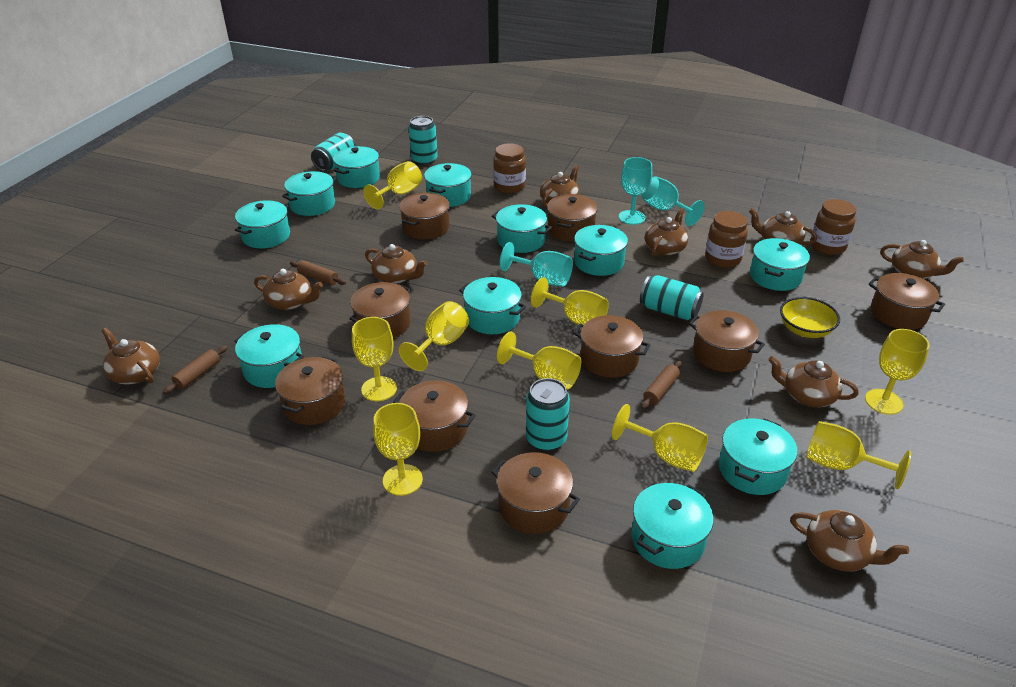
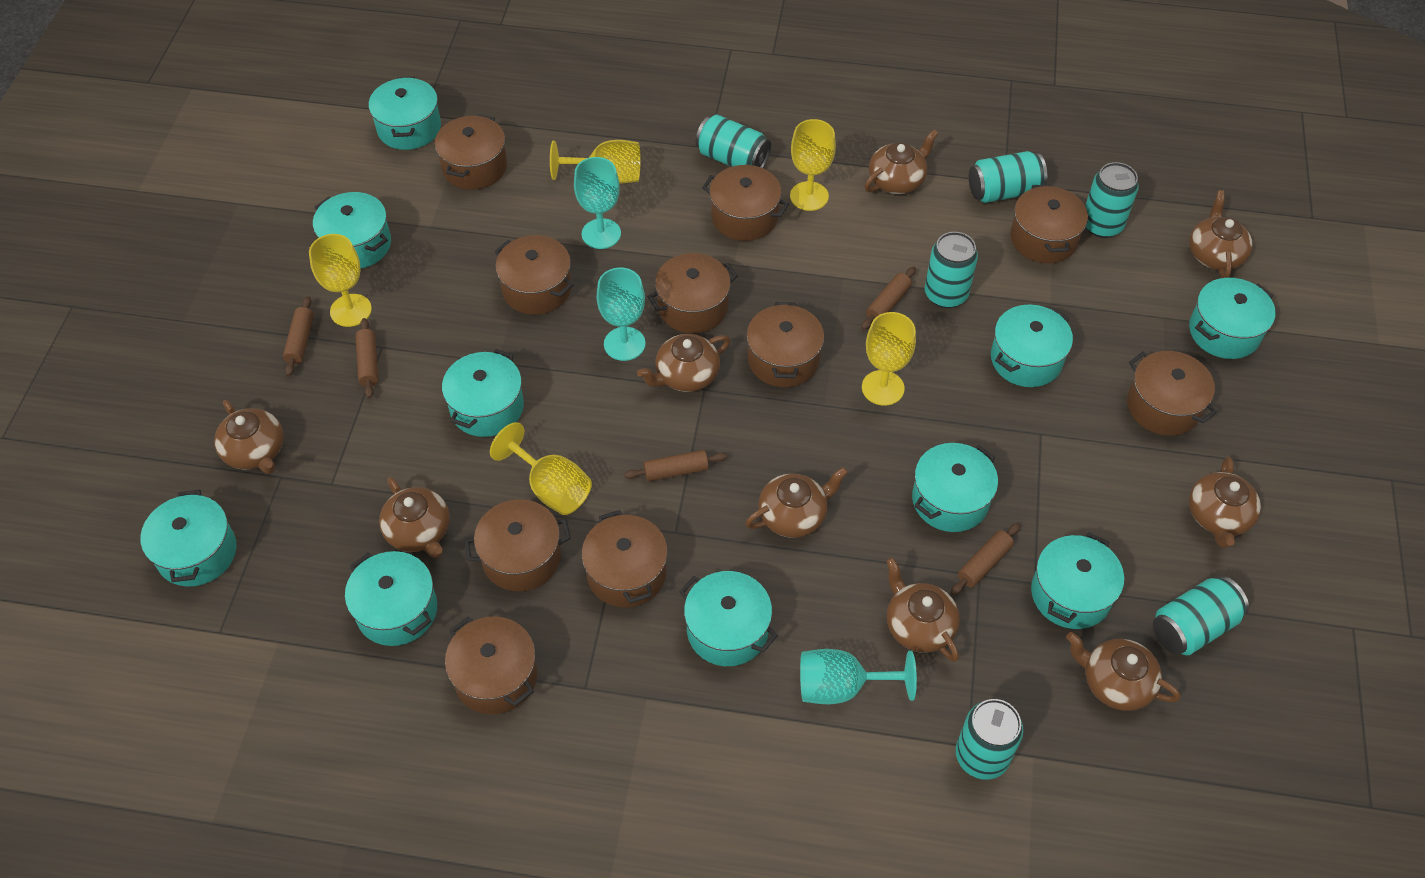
brown jar: [493,143,526,194] [705,211,748,268] [810,199,856,255] = 3 -> none = 0
brown pot: [275,356,345,425] [349,282,411,338] [393,381,475,452] [399,193,450,240] [491,452,580,534] [547,194,598,241] [573,315,650,378] [689,310,765,372] [868,273,945,330] = 9 -> [435,114,507,190] [445,617,537,714] [464,499,571,591] [494,235,574,315] [581,510,668,608] [647,253,738,333] [702,165,789,241] [746,302,824,387] [1010,184,1088,263] [1127,351,1217,436] = 10
brown rolling pin: [163,345,228,394] [290,261,346,285] [641,361,682,409] = 3 -> [283,296,314,376] [355,318,378,398] [624,450,727,481] [861,267,916,330] [951,523,1020,596] = 5
turquoise can: [311,133,355,171] [409,116,437,165] [526,378,570,451] [640,275,704,320] = 4 -> [695,115,771,168] [925,232,978,308] [956,699,1023,780] [969,151,1047,203] [1085,162,1139,238] [1153,576,1249,655] = 6
turquoise pot: [234,324,304,388] [235,200,290,248] [282,171,336,216] [333,146,380,188] [424,163,472,207] [459,277,526,334] [492,204,552,253] [574,225,628,276] [631,483,714,569] [719,418,797,495] [750,238,810,291] = 11 -> [140,490,237,587] [313,192,391,269] [345,551,437,646] [368,77,441,150] [442,349,524,437] [679,571,778,666] [912,443,998,532] [991,304,1073,387] [1031,532,1124,629] [1189,278,1276,359] = 10
yellow bowl: [780,297,840,338] = 1 -> none = 0
yellow goblet: [352,317,397,401] [363,161,422,209] [373,403,423,496] [399,301,469,371] [497,331,581,389] [531,277,609,325] [612,404,708,472] [806,421,911,489] [865,329,930,415] = 9 -> [309,234,372,327] [490,422,592,515] [550,140,640,183] [790,119,836,211] [862,312,916,406] = 5

